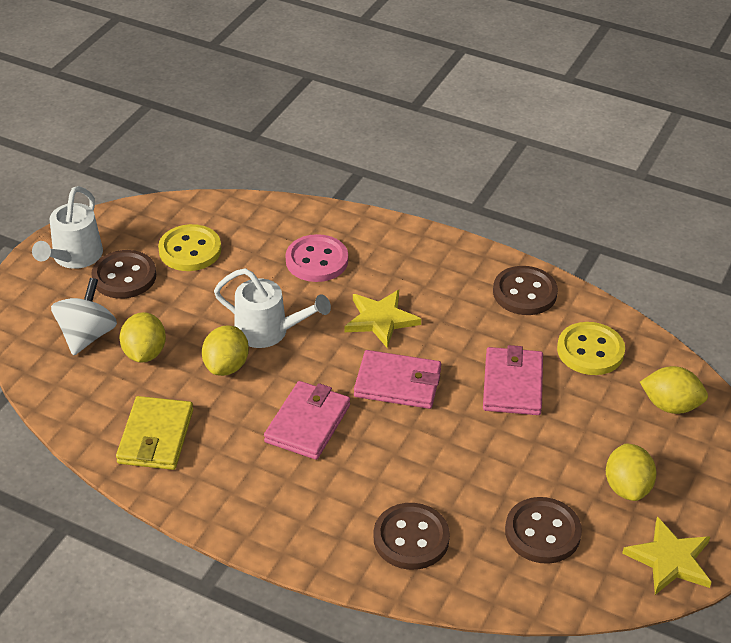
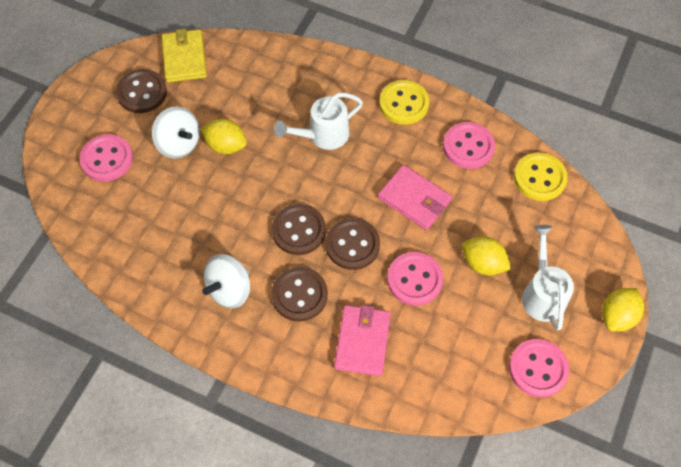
pink button: [286,234,348,282] = 1 -> [80,134,133,182] [387,252,443,306] [443,122,495,169] [509,339,569,397] = 4
pink wallet: [264,381,350,460] [354,350,441,409] [483,345,543,415] = 3 -> [334,305,391,376] [378,165,452,230] = 2
white spinning top: [51,278,117,356] = 1 -> [152,107,200,159] [202,254,250,308] = 2
yellow lemon: [119,312,166,363] [202,325,249,376] [606,443,657,501] [640,366,708,414] = 4 -> [201,119,247,154] [462,237,511,275] [602,288,644,332] = 3
yellow star: [344,290,421,348] [622,517,711,595] = 2 -> none = 0

